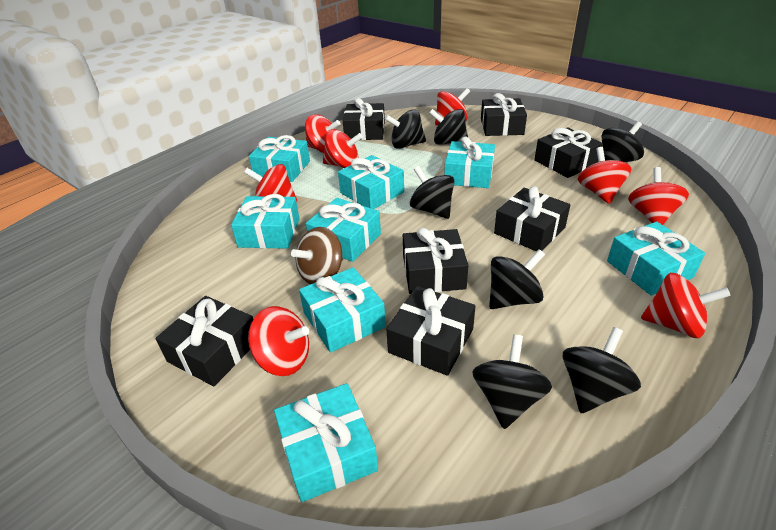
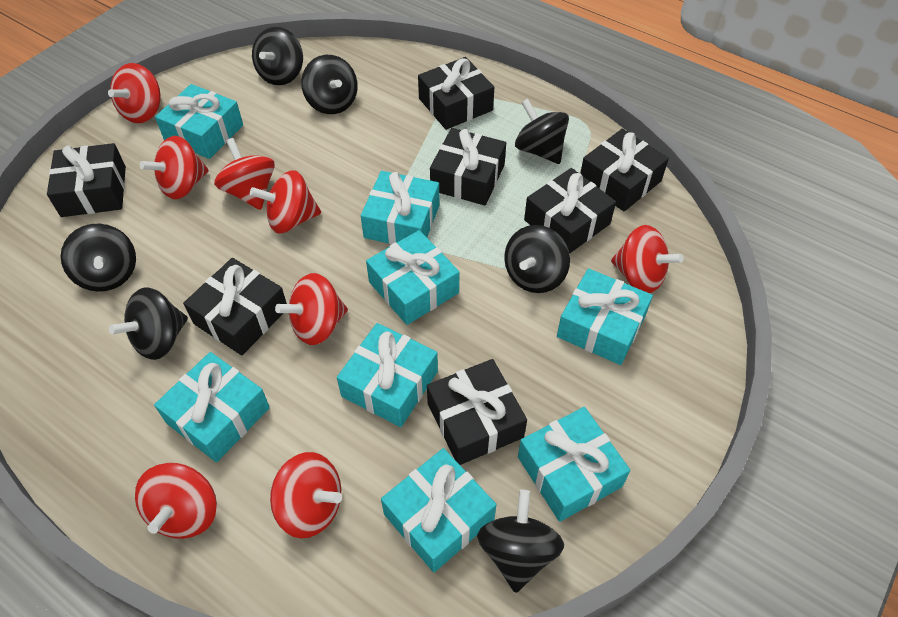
brown spinning top: [291,227,343,284] = 1 -> none = 0

